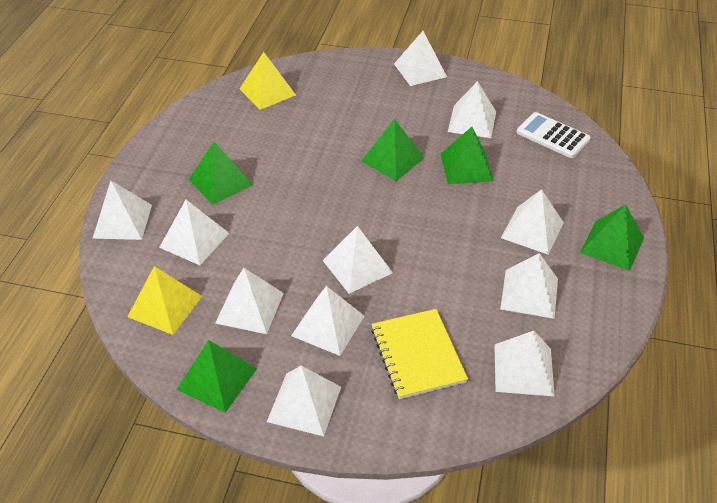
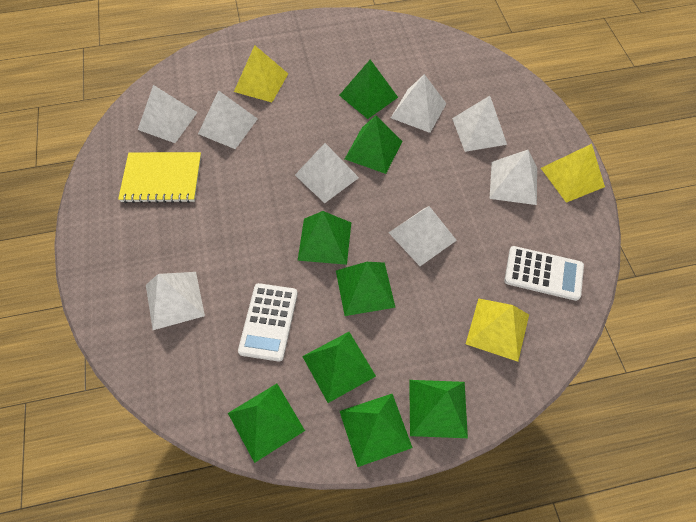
green pyramid: [177,340,257,413] [189,142,253,205] [361,119,424,181] [441,127,494,184] [580,205,644,271] = 5 -> [228,384,305,463] [298,211,351,265] [302,332,376,403] [336,262,396,316] [339,60,398,119] [340,394,413,467] [345,115,402,174] [409,380,468,438] = 8
white calculator: [517,112,591,158] = 1 -> [238,283,298,362] [504,246,584,301] = 2
white pyramid: [92,181,152,240] [159,200,229,265] [215,268,284,334] [267,366,341,436] [291,286,365,356] [322,226,393,294] [394,31,447,86] [448,81,496,138] [494,331,555,396] [500,253,558,319] [501,189,564,255] = 11 -> [138,85,198,143] [146,272,205,330] [198,90,258,149] [295,143,359,203] [388,206,457,266] [391,74,447,133] [452,96,507,152] [490,150,537,205] = 8
yellow pyramid: [127,266,202,335] [239,52,296,110] = 2 -> [234,45,288,103] [466,298,529,362] [541,144,605,203] = 3

